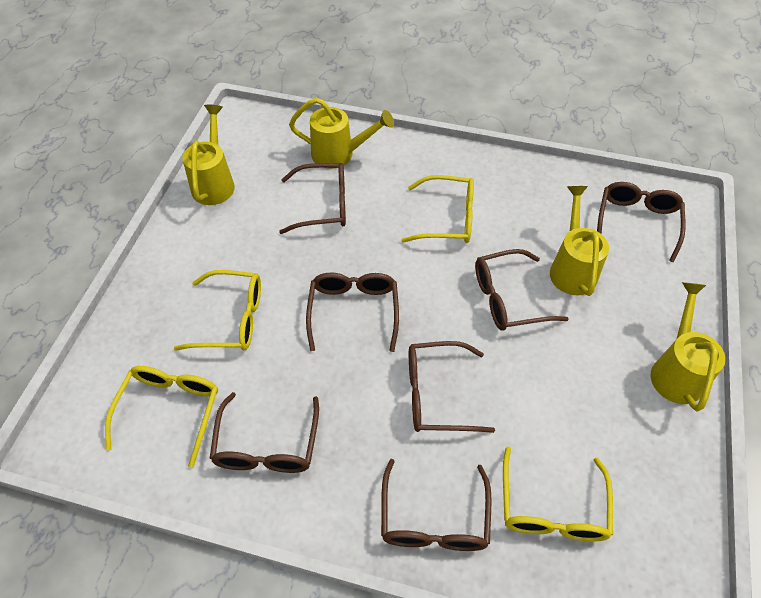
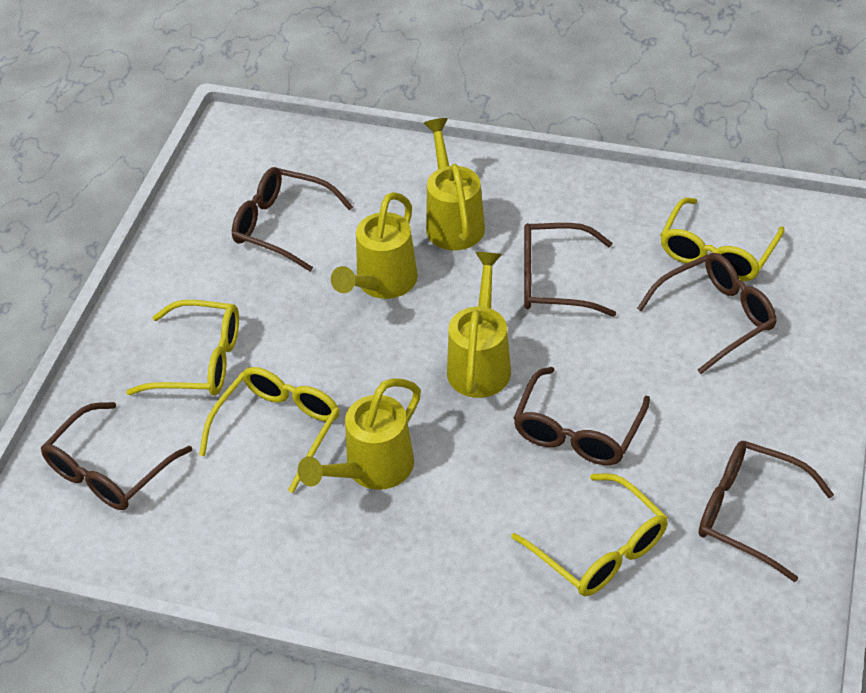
brown glasses: [210,392,319,473] [279,163,346,234] [306,272,399,352] [381,459,491,551] [409,341,495,433] [475,249,569,331] [597,182,686,262] = 7 -> [41,402,192,510] [232,167,353,272] [513,367,650,465] [524,223,616,317] [637,253,777,374] [699,441,834,582] = 6

